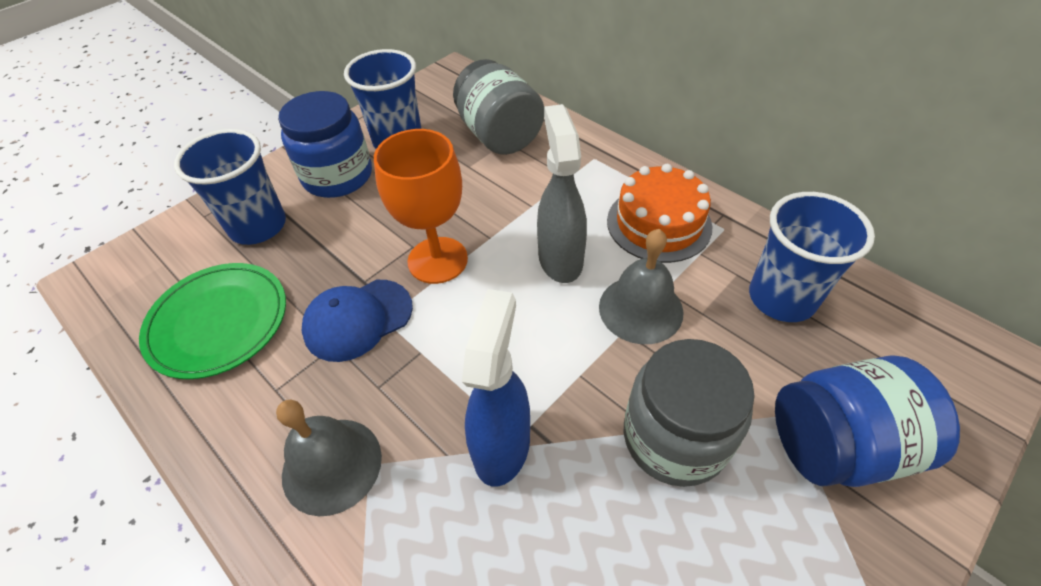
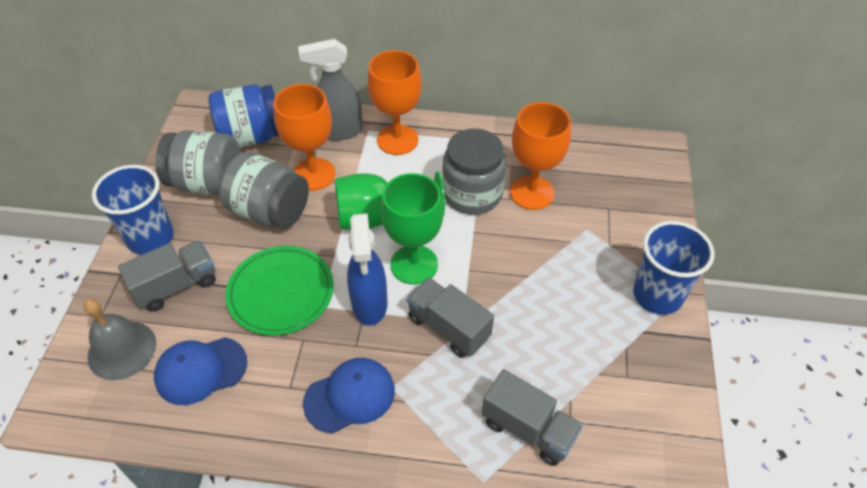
blue cap: [302,280,413,362] = 1 -> [154,337,247,405] [303,358,395,434] = 2
blue cup: [174,129,286,245] [344,49,421,149] [749,192,875,322] = 3 -> [92,165,174,255] [633,221,715,315] = 2
blue jar: [278,91,372,198] [775,355,960,487] = 2 -> [208,84,279,148] = 1
green goblet: none = 0 -> [335,171,445,230] [381,173,444,285] = 2
grey bell: [276,399,382,516] [599,229,684,344] = 2 -> [84,299,156,380] = 1
grey jar: [453,59,544,155] [624,339,755,487] = 2 -> [156,130,241,195] [219,152,309,229] [442,129,506,214] = 3
grey truck: none = 0 -> [118,240,216,311] [407,277,494,358] [482,369,583,466] = 3
orange cake: [607,164,713,263] = 1 -> none = 0
orange goblet: [374,129,468,284] = 1 -> [274,84,336,191] [367,50,422,155] [510,102,571,210] = 3

